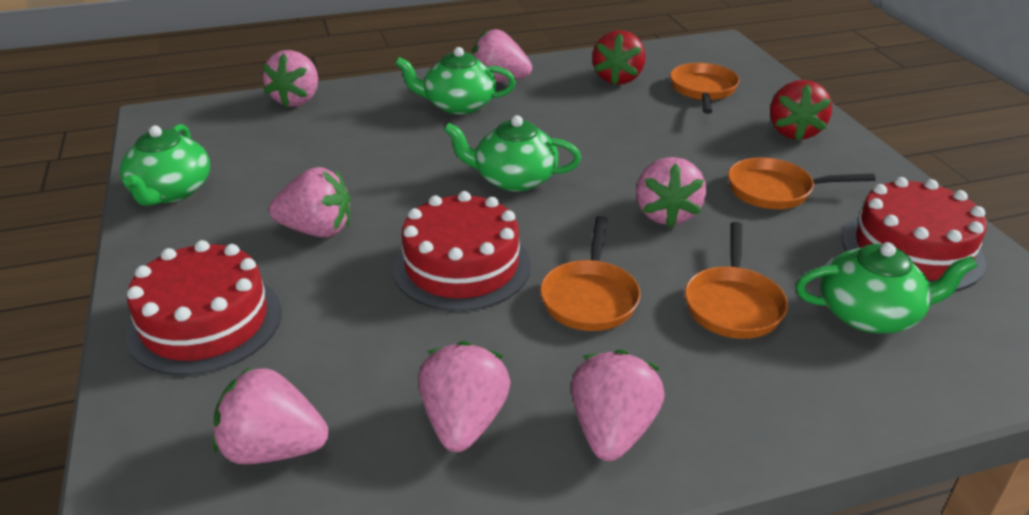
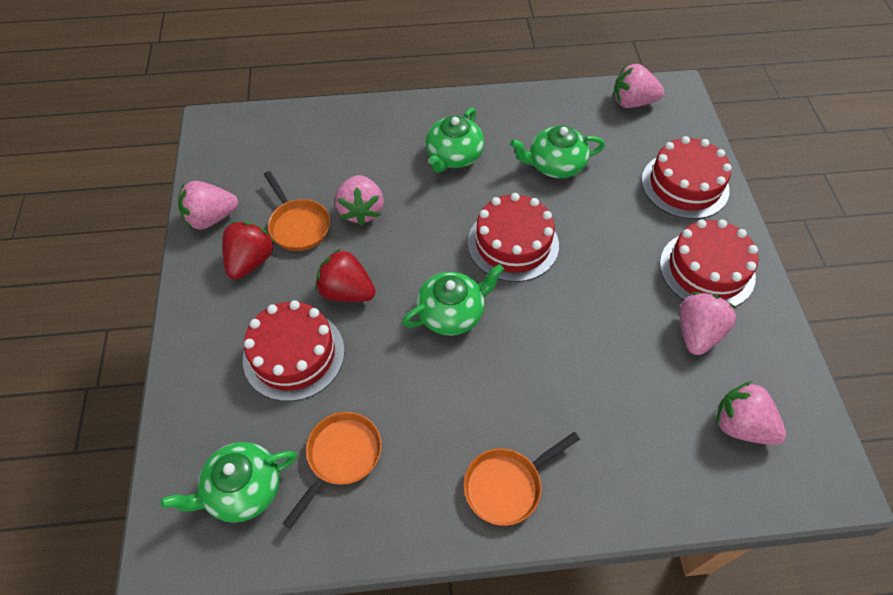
orange pan: [540,216,640,331] [670,63,739,114] [685,222,788,339] [728,157,876,209] = 4 -> [263,171,330,251] [283,412,382,529] [464,432,580,526] = 3
pink strawberry: [213,366,329,464] [263,50,318,108] [269,167,350,238] [418,341,510,452] [472,29,532,82] [571,349,665,461] [636,157,706,227] = 7 -> [178,181,238,230] [335,175,384,226] [613,64,664,108] [679,292,736,355] [716,381,786,445] = 5
red cake: [125,240,282,375] [393,191,531,311] [842,177,987,291] = 3 -> [243,300,345,401] [468,193,559,282] [642,136,732,219] [660,219,758,307] = 4

